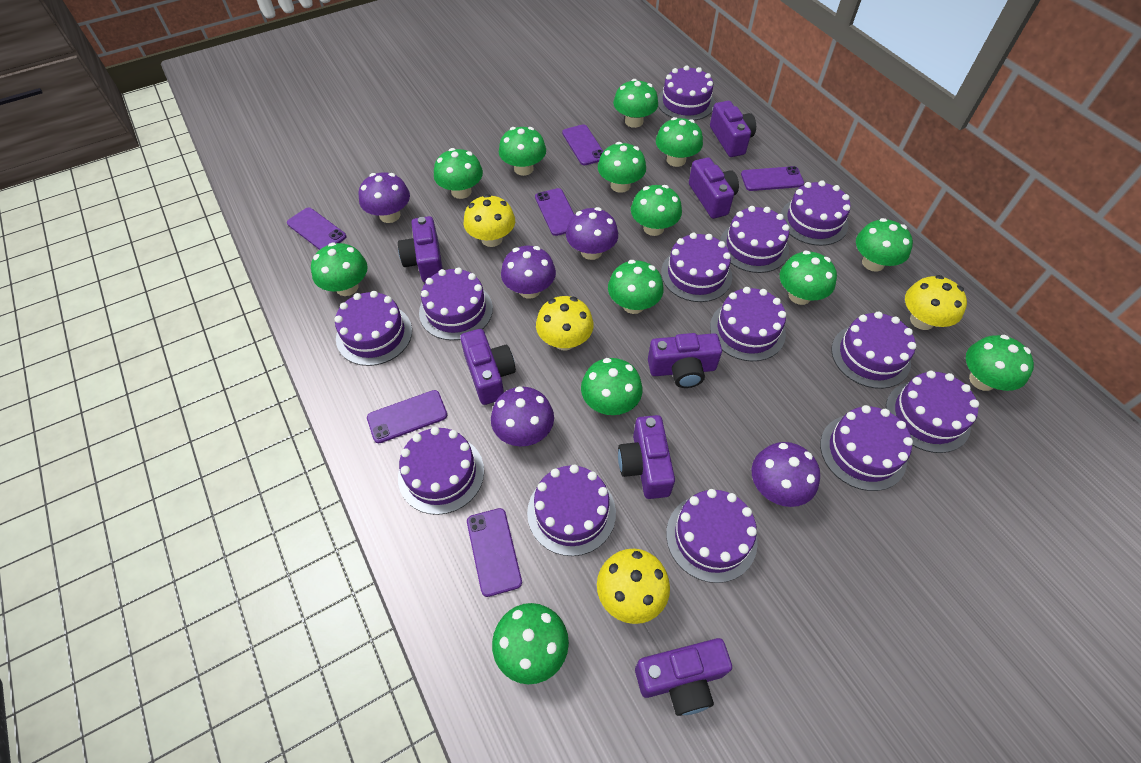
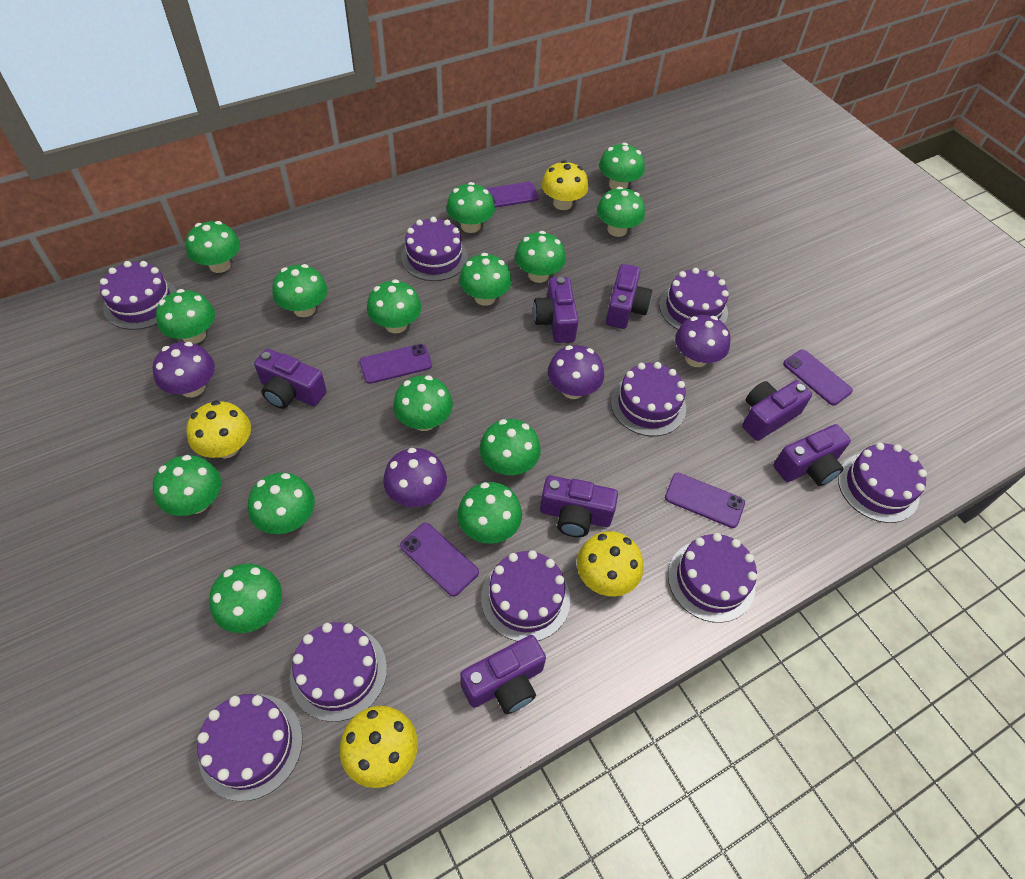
green mushroom: [311,242,368,296] [434,148,483,199] [492,603,569,684] [499,127,546,176] [581,358,642,415] [598,142,646,193] [608,260,664,314] [613,79,658,128] [631,185,682,236] [656,117,703,167] [780,250,837,305] [856,218,913,272] [966,335,1034,391] = 13 -> [153,455,221,516] [156,289,215,344] [186,221,240,273] [209,563,282,633] [248,473,315,534] [272,264,327,317] [367,279,421,333] [393,376,453,431] [446,182,495,233] [457,482,522,544] [459,253,512,306] [480,419,541,475] [515,231,566,283] [597,186,645,237] [599,143,645,189] = 15
purple cake: [334,291,412,366] [398,427,484,515] [419,267,493,340] [527,464,616,556] [658,65,715,121] [661,233,732,302] [666,489,758,583] [710,287,786,361] [720,206,790,273] [781,180,851,246] [820,405,913,491] [831,311,916,389] [886,371,979,453] = 13 -> [100,261,177,330] [197,694,303,801] [290,622,387,722] [401,217,468,281] [481,550,570,641] [611,362,686,436] [659,268,729,330] [668,533,757,623] [838,443,927,523] = 9
purple mushroom: [359,172,410,223] [491,386,554,447] [501,246,556,299] [566,207,618,260] [752,442,820,507] = 5 -> [153,342,215,397] [383,448,447,507] [548,345,604,399] [675,315,730,367] = 4
purple phone: [287,208,346,250] [367,390,447,443] [467,508,522,597] [535,188,575,236] [562,124,603,166] [741,166,804,191] = 6 -> [359,344,432,384] [400,523,479,596] [486,182,539,208] [665,473,745,528] [783,349,853,405] = 5

